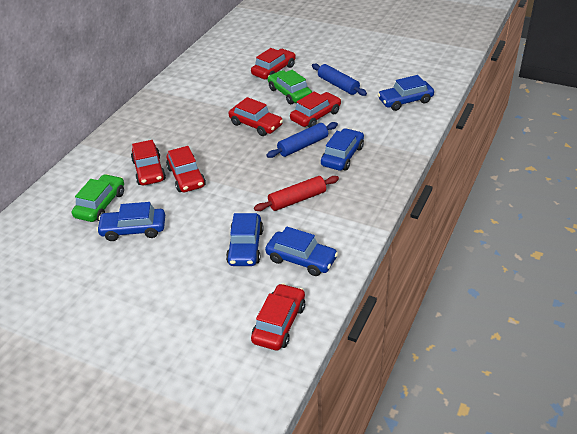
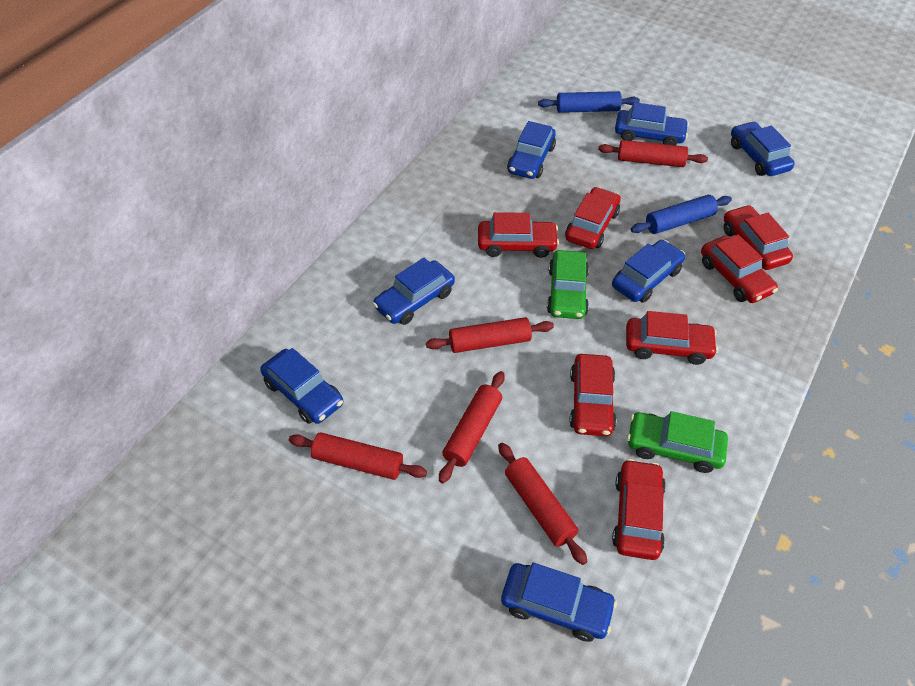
blue car: [97,202,165,241] [226,213,263,266] [265,227,338,276] [321,128,364,171] [378,75,434,111] = 5 -> [260,348,343,424] [373,258,455,325] [501,563,617,642] [507,121,556,179] [612,240,685,303] [615,102,689,145] [731,121,795,176] = 7
red car: [131,140,166,185] [166,146,206,192] [228,97,283,136] [251,48,296,79] [251,283,305,350] [290,92,341,128] = 6 -> [478,212,559,258] [565,187,621,249] [569,354,617,436] [612,459,666,560] [626,311,718,365] [701,234,778,303] [724,205,793,270] = 7
red rolling pin: [254,176,339,211] = 1 -> [289,432,427,480] [426,317,554,353] [439,371,505,483] [498,443,587,565] [598,140,708,167] = 5

